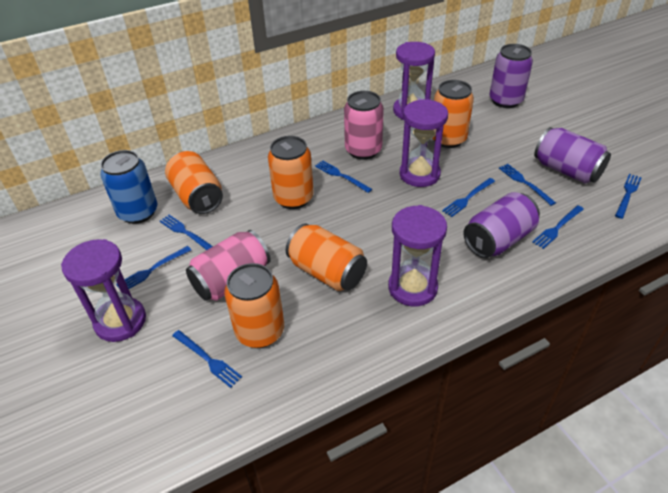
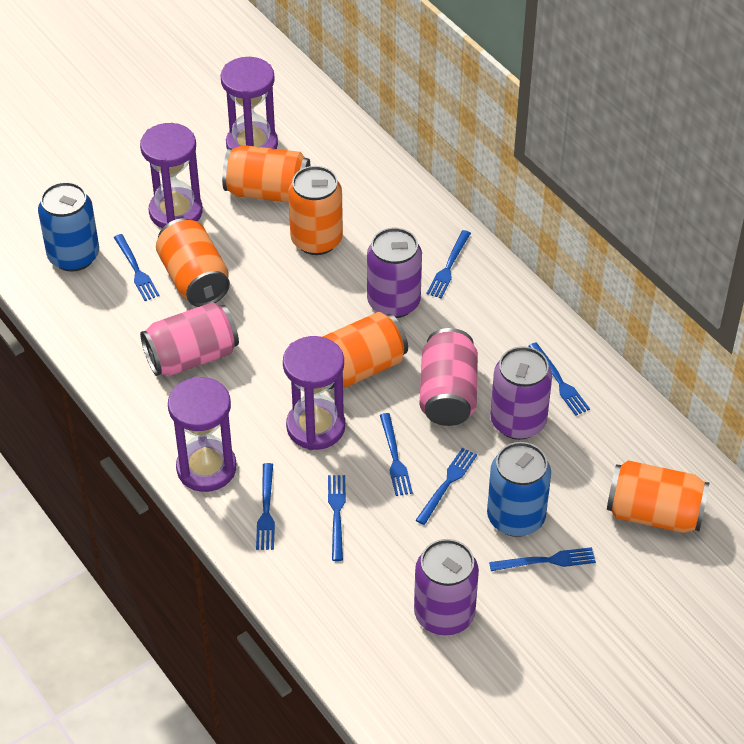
blue can: [100,150,157,224] = 1 -> [38,182,99,272] [487,442,551,537] = 2

